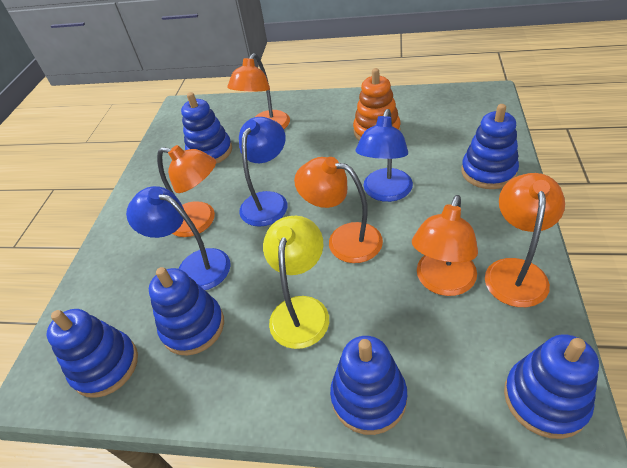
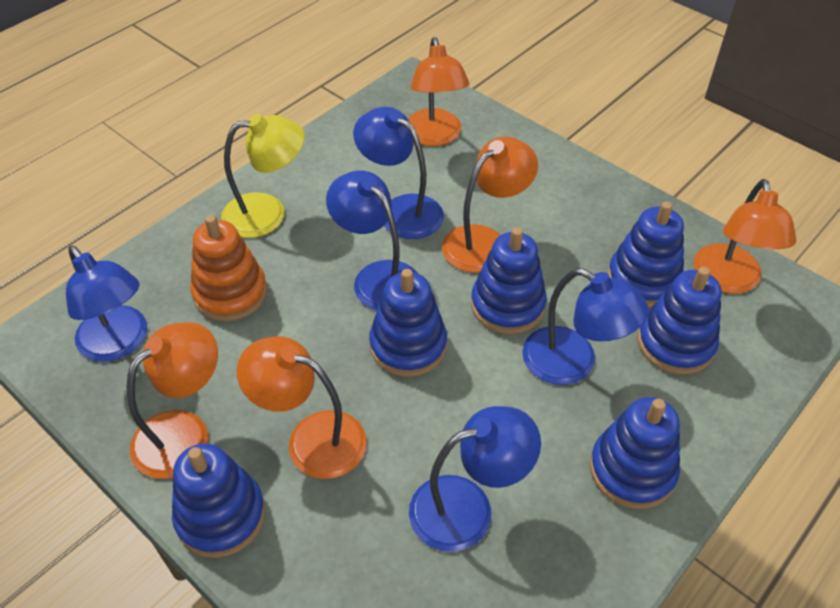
blue lamp: [126,186,231,290] [239,117,287,227] [355,109,413,202] = 3 -> [66,245,147,362] [326,170,418,310] [353,107,444,239] [409,406,541,552] [522,268,649,385] = 5

